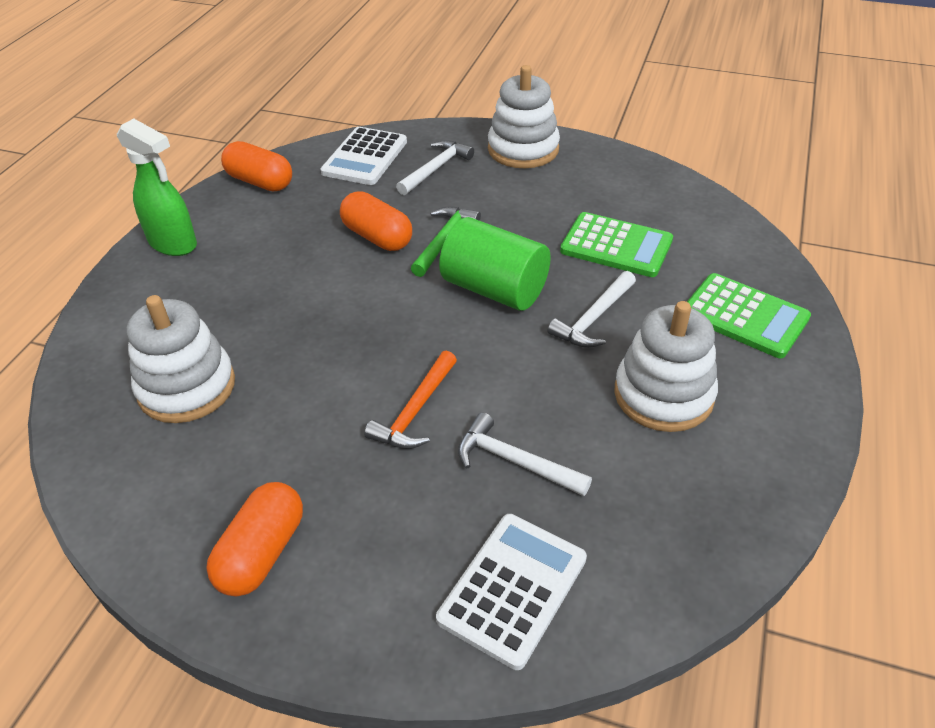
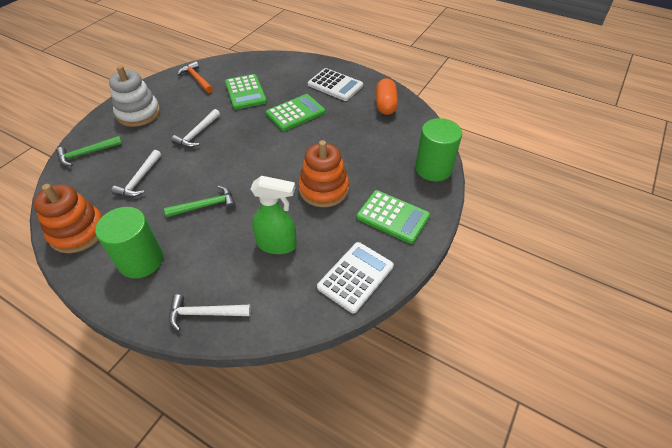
green calculator: [560,212,673,277] [687,273,811,358] = 2 -> [225,74,267,110] [266,94,325,131] [356,190,430,244] = 3
green cylinder: [439,217,551,311] = 1 -> [95,207,163,279] [415,118,462,181] = 2
green hammer: [411,207,481,277] = 1 -> [56,136,122,166] [164,186,236,217] = 2
orange capsule: [206,482,303,597] [221,141,292,191] [340,191,412,251] = 3 -> [376,78,398,115] = 1
orange stacking toy: none = 0 -> [33,184,102,253] [298,140,349,207] = 2
white stacking toy: [127,295,235,423] [488,65,560,168] [614,301,718,432] = 3 -> [109,66,160,127] = 1

